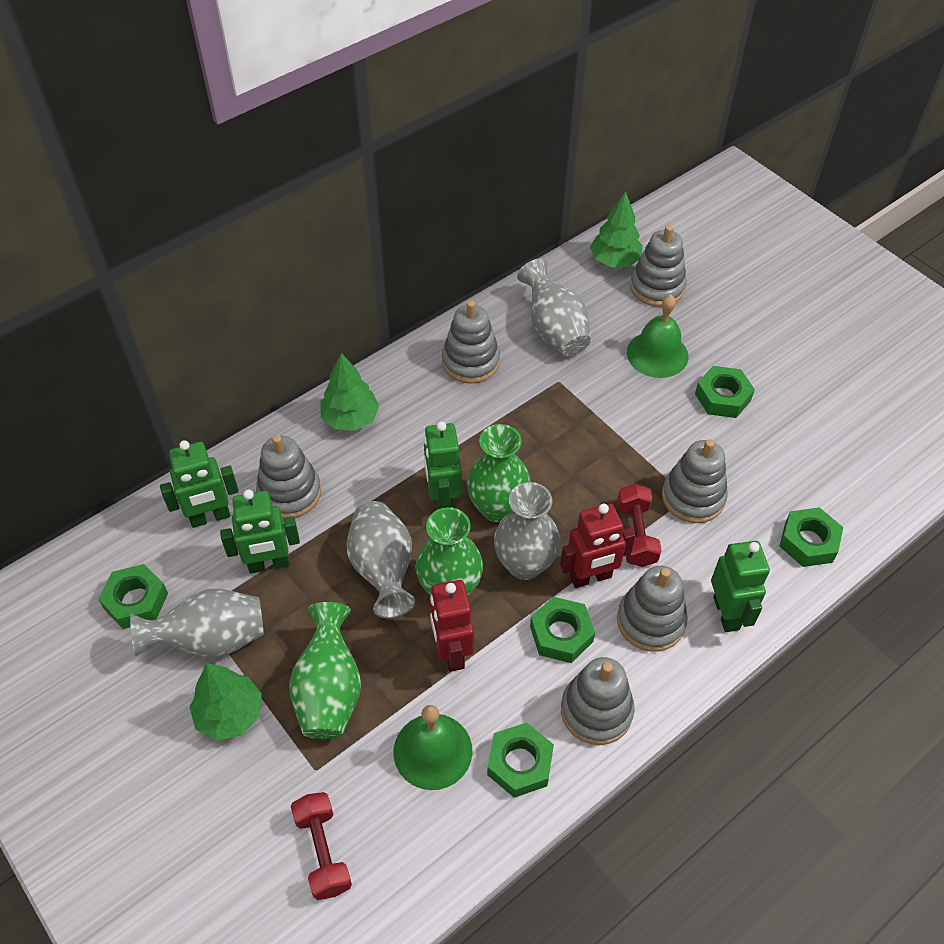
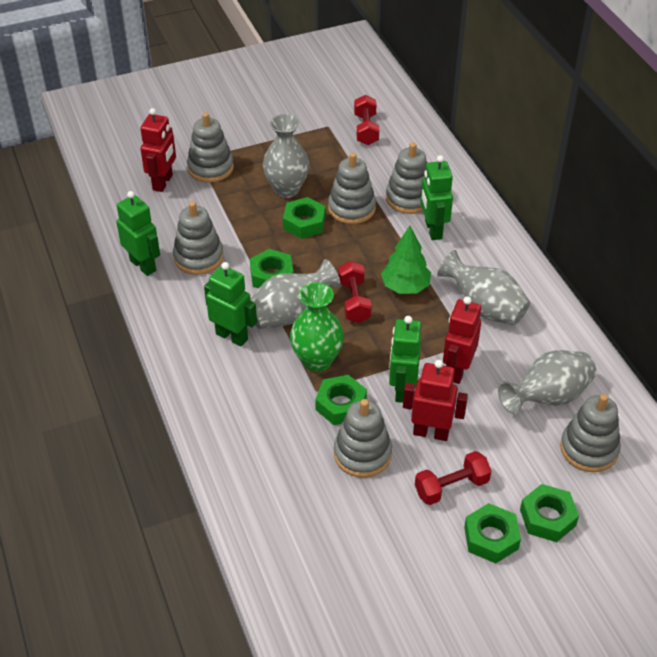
green bell: [394,705,473,790] [627,294,688,378] = 2 -> none = 0
green tree: [190,663,262,741] [320,353,379,431] [590,191,642,267] = 3 -> [381,226,431,294] = 1
green vase: [289,602,361,739] [416,507,483,596] [467,424,531,522] = 3 -> [290,282,344,372] = 1
red dumbbell: [291,792,352,900] [617,484,662,567] = 2 -> [338,261,372,323] [354,95,379,145] [415,451,491,505] = 3
red robot: [429,580,474,672] [560,504,635,588] = 2 -> [140,108,176,192] [403,360,468,441] [443,296,481,384] = 3

